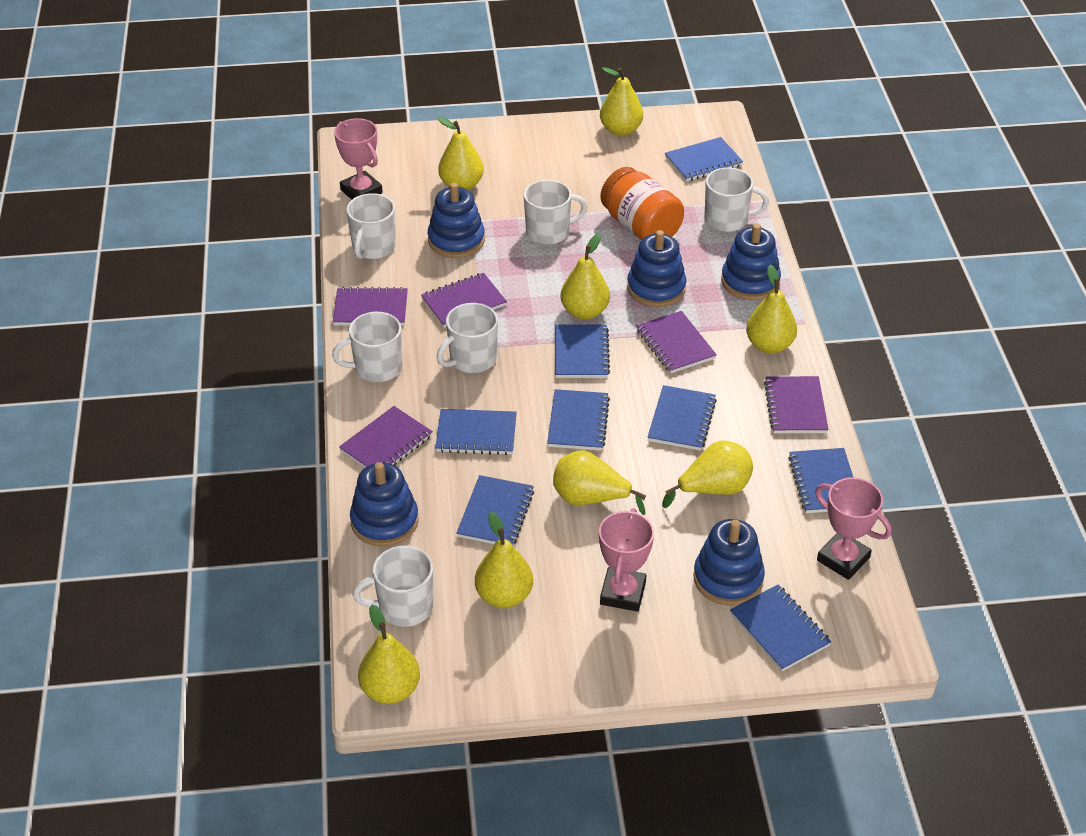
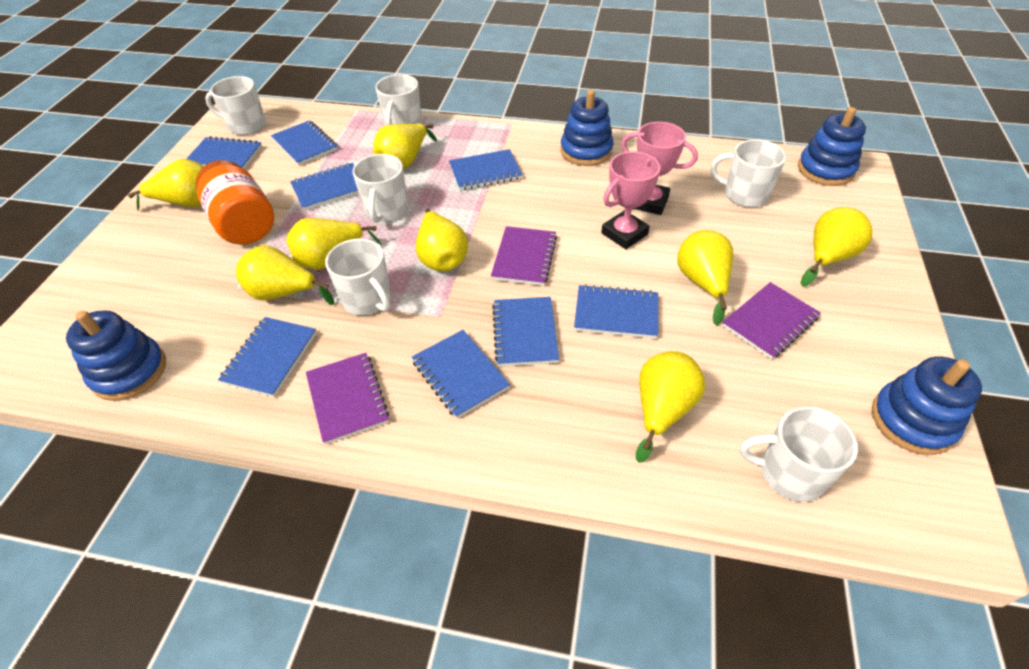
blue stacking toy: [350,462,418,547] [428,183,485,258] [627,230,686,307] [693,519,765,606] [721,223,781,300] = 5 -> [66,310,166,401] [560,90,614,166] [798,107,866,186] [872,356,982,455] = 4
pink trophy: [334,118,383,200] [599,508,654,612] [815,477,891,580] = 3 -> [601,151,660,249] [621,122,698,215] = 2
purple notebook: [333,287,408,325] [339,406,433,468] [421,273,507,328] [636,311,717,373] [764,376,828,433] = 5 -> [306,353,389,445] [491,226,557,286] [722,282,821,359] = 3

